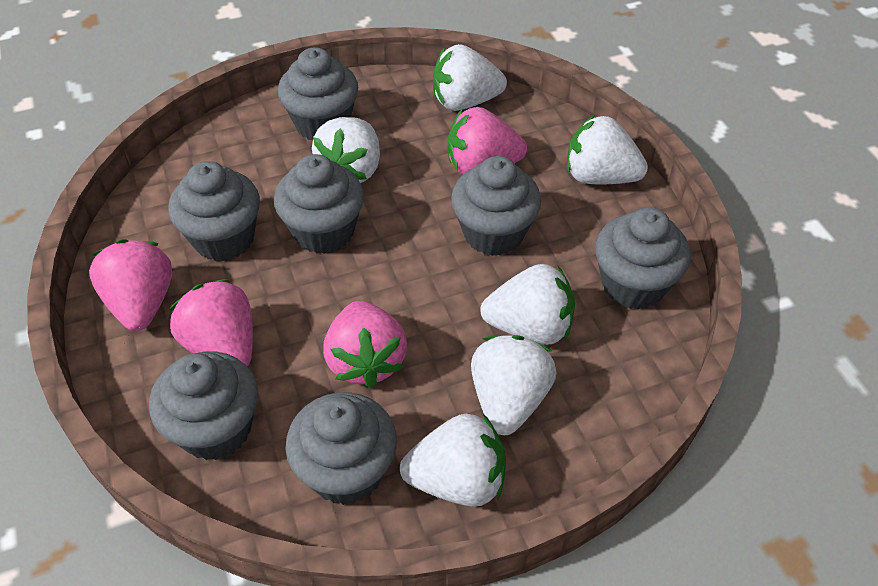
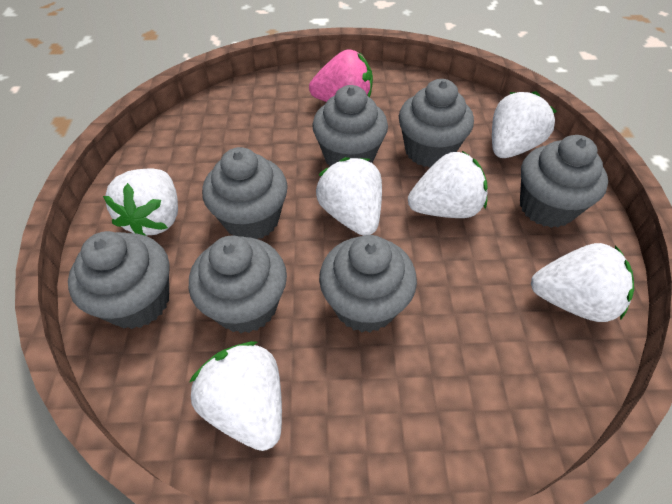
pink strawberry: [89,239,172,331] [169,279,253,366] [323,301,407,388] [448,107,527,175] = 4 -> [309,49,373,102] = 1

